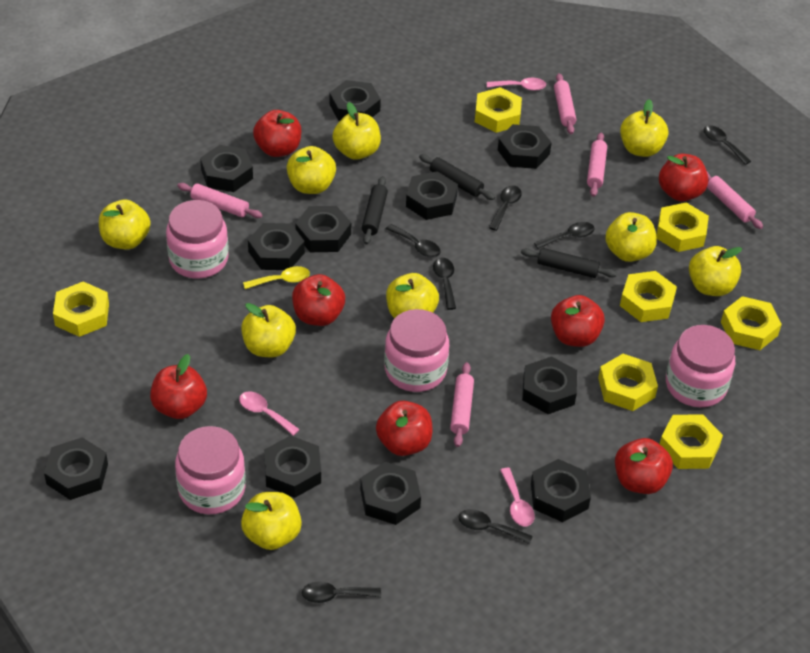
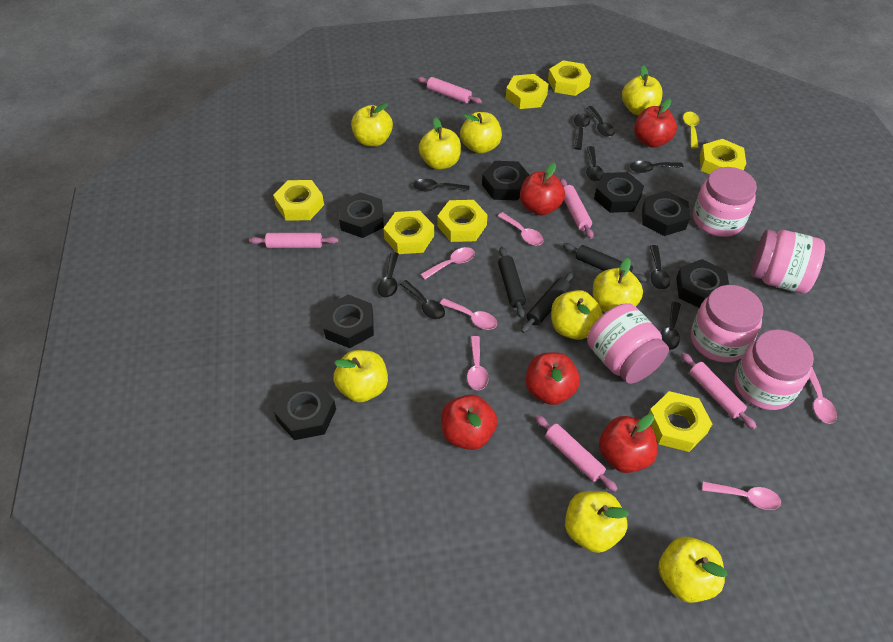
black nut: [44,437,108,500] [200,145,253,192] [248,223,305,270] [264,435,321,498] [295,206,351,252] [330,80,381,121] [360,462,421,525] [406,171,458,220] [498,124,552,169] [522,356,577,414] [531,459,591,522] = 11 -> [274,381,336,440] [324,295,374,348] [339,192,384,238] [482,161,529,201] [594,172,644,213] [642,191,690,236] [676,259,729,308] = 7
black spoon: [302,581,381,603] [386,224,441,257] [433,257,456,310] [459,509,533,544] [489,185,522,231] [534,222,595,249] [704,126,751,165] = 7 -> [378,252,399,298] [400,280,445,319] [413,179,469,191] [574,113,590,150] [586,106,615,137] [586,146,604,181] [630,161,684,173] [650,245,670,290] [660,302,681,350] = 9
pink jar: [166,200,229,279] [175,426,246,514] [384,309,449,392] [666,325,735,407] = 4 -> [587,303,669,384] [691,285,763,363] [693,167,757,237] [735,329,814,410] [751,230,825,293] = 5
pink spoon: [239,391,300,436] [487,78,546,91] [500,468,535,526] = 3 -> [420,247,475,280] [440,298,497,330] [467,336,489,390] [498,212,544,246] [702,481,781,510] [809,367,837,424] = 6
red apple: [150,354,207,419] [253,110,301,157] [292,274,345,326] [376,401,432,456] [551,295,605,347] [615,438,673,494] [659,154,708,201] = 7 -> [441,394,498,450] [520,163,565,215] [525,352,580,405] [599,414,658,473] [634,99,677,148] = 5

